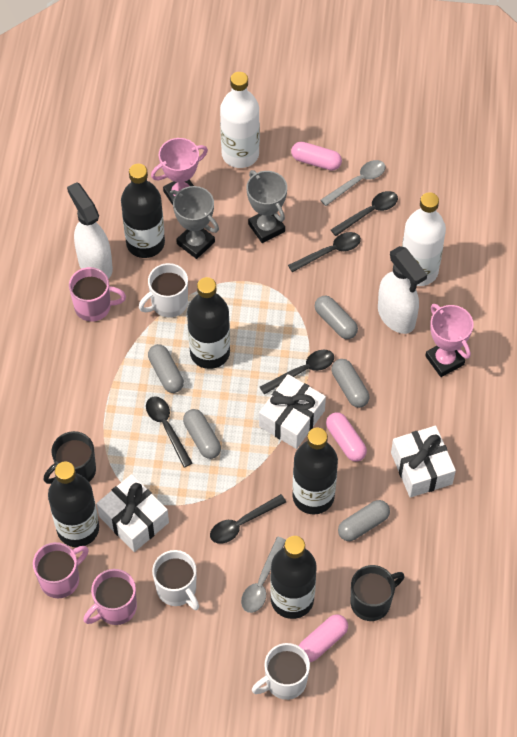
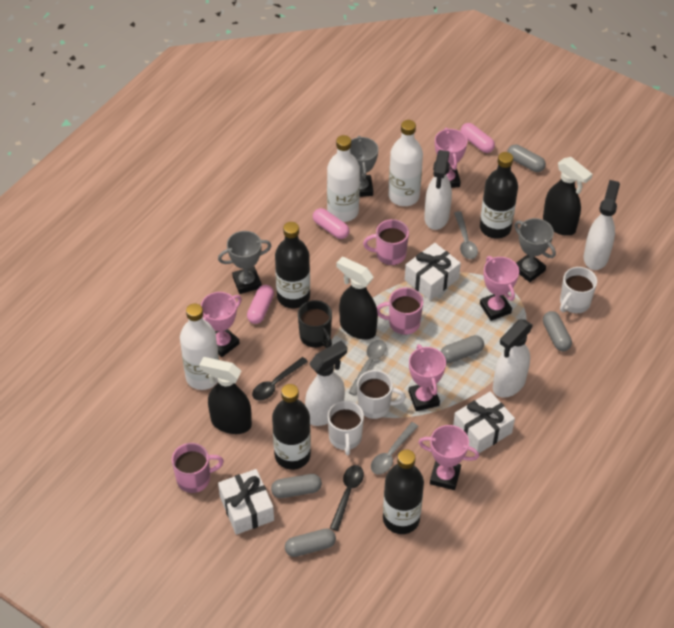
black bottle: [48,461,99,547] [121,164,165,258] [187,277,230,369] [270,536,317,619] [292,427,338,514] = 5 -> [272,384,311,470] [275,222,310,308] [383,449,424,534] [480,152,518,239] = 4
black mug: [44,431,96,484] [351,565,405,621] = 2 -> [298,300,332,348] = 1
black spoon: [146,396,193,468] [210,494,286,544] [260,350,334,394] [288,232,361,272] [331,191,398,236] = 5 -> [252,357,308,401] [330,465,364,531] = 2
black spray bottle: none = 0 -> [199,357,252,434] [336,257,378,340] [543,157,593,236] = 3
grey spoon: [241,537,286,613] [321,160,386,206] = 2 -> [348,340,386,396] [371,422,418,474] [454,211,478,259] = 3
grey trophy: [169,186,219,259] [247,170,287,243] = 2 -> [218,231,271,294] [350,136,378,197] [514,218,556,282] = 3
pink trophy: [151,138,208,205] [425,304,474,377] = 2 -> [201,292,242,357] [409,344,446,411] [418,425,479,490] [435,128,468,188] [480,256,519,321] = 5
white bottle: [220,72,260,168] [402,192,446,286] = 2 -> [180,303,219,390] [327,135,360,222] [389,120,423,206] = 3
white spray bottle: [67,182,113,279] [378,246,427,334] = 2 -> [305,341,347,426] [424,150,452,230] [493,319,533,398] [584,180,620,270] = 4

